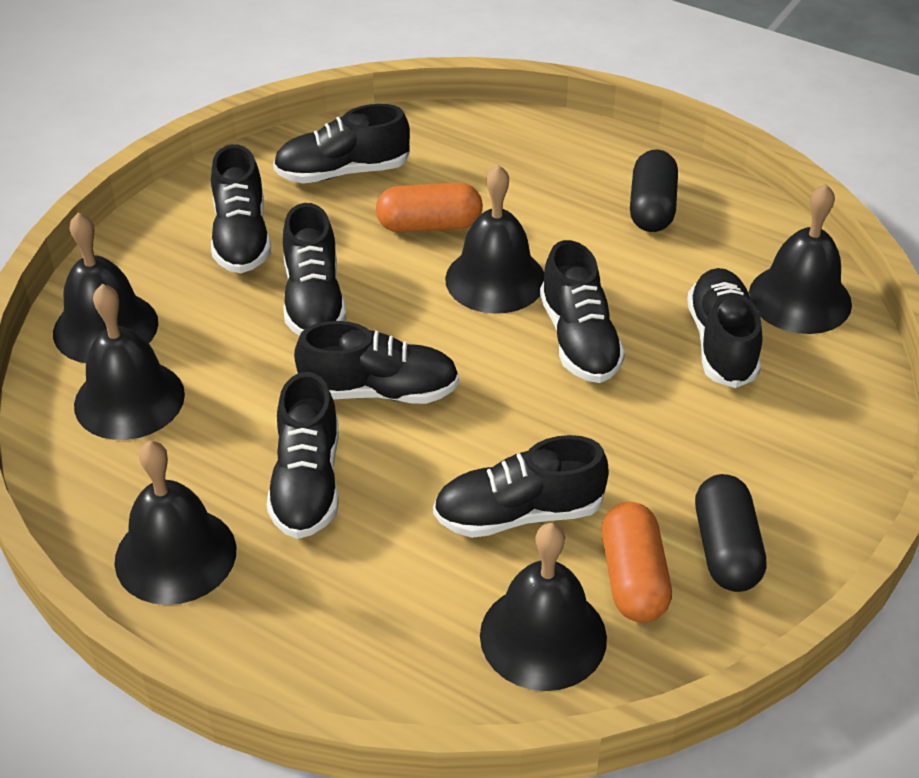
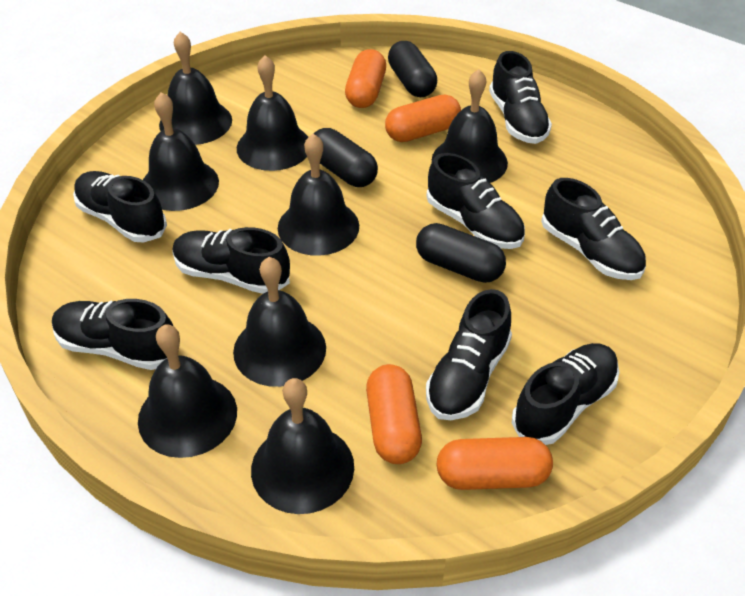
black bell: [53,212,158,363] [74,284,185,440] [114,440,236,605] [445,165,544,314] [480,523,607,691] [749,184,852,334] = 6 -> [138,324,237,458] [143,92,219,211] [159,32,232,145] [233,257,326,387] [237,55,308,171] [251,378,354,514] [278,134,359,256] [432,69,508,183] = 8
black capsule: [630,150,678,232] [695,474,766,592] = 2 -> [314,128,378,187] [388,41,437,97] [416,223,506,283] = 3
orange capsule: [376,183,483,232] [602,502,672,623] = 2 -> [345,49,386,108] [366,364,422,464] [385,94,461,142] [437,437,553,490] = 4

